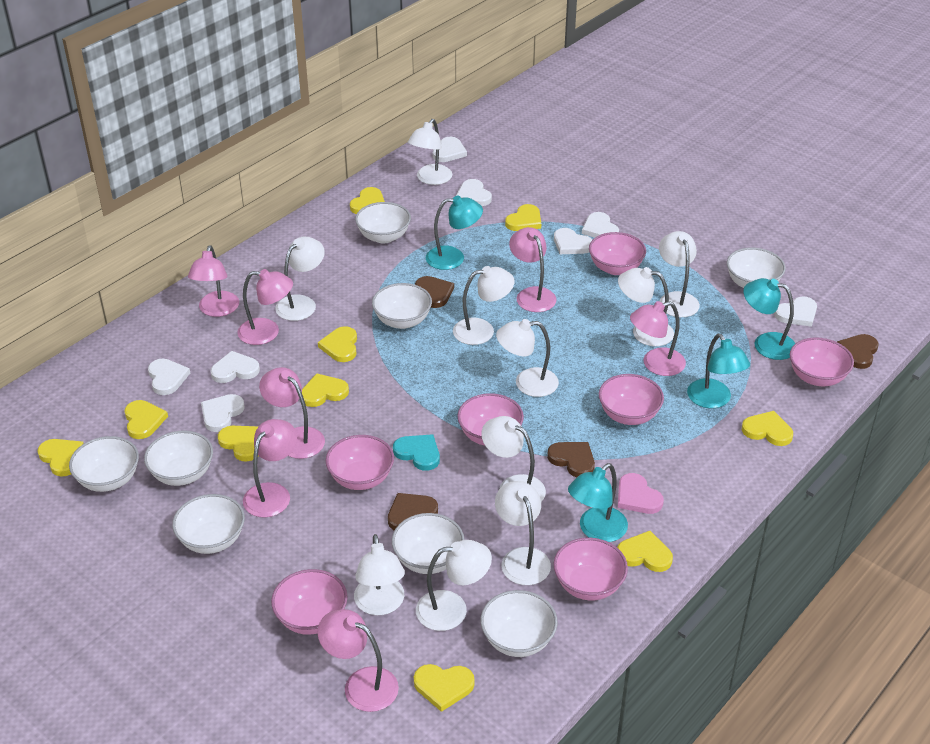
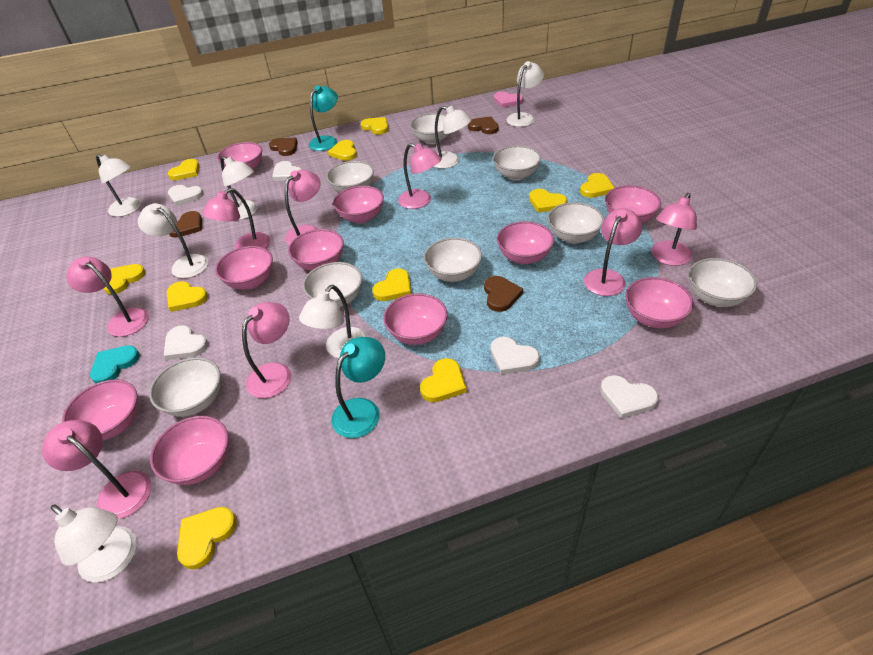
pink bowl: [271,569,348,635] [326,435,394,490] [457,393,524,445] [553,538,628,601] [589,232,646,275] [599,374,664,425] [790,337,854,386] = 7 -> [62,379,138,441] [150,416,229,485] [215,246,273,289] [217,142,262,170] [288,229,344,271] [333,186,384,223] [383,293,448,345] [497,221,554,264] [605,185,661,223] [625,277,694,328] = 10
pink lamp: [188,245,239,317] [237,269,293,345] [243,419,297,518] [259,367,325,459] [318,609,399,712] [509,227,557,312] [630,301,686,376] = 7 -> [42,420,152,519] [66,256,149,337] [202,188,270,249] [242,302,291,398] [285,170,320,245] [398,143,442,209] [584,208,643,296] [651,193,697,266] = 8
turquoise lamp: [426,195,483,270] [568,463,628,542] [687,334,750,408] [743,278,796,360] = 4 -> [309,85,338,151] [331,337,385,438] = 2
white heart: [148,359,190,395] [201,394,245,432] [210,351,260,383] [433,137,467,162] [456,179,492,206] [554,228,592,254] [582,212,619,238] [774,297,817,327] = 8 -> [164,325,208,360] [168,185,204,206] [272,161,302,181] [491,337,540,375] [600,375,658,418] = 5
white lamp: [275,236,325,321] [354,534,405,615] [408,119,452,185] [416,540,492,631] [453,266,515,345] [481,416,546,502] [495,481,551,585] [496,319,559,397] [618,267,674,346] [659,231,700,317] = 10 -> [51,504,137,583] [96,154,141,217] [138,203,209,278] [220,156,258,220] [299,285,368,358] [433,106,471,169] [507,61,544,127] = 7

